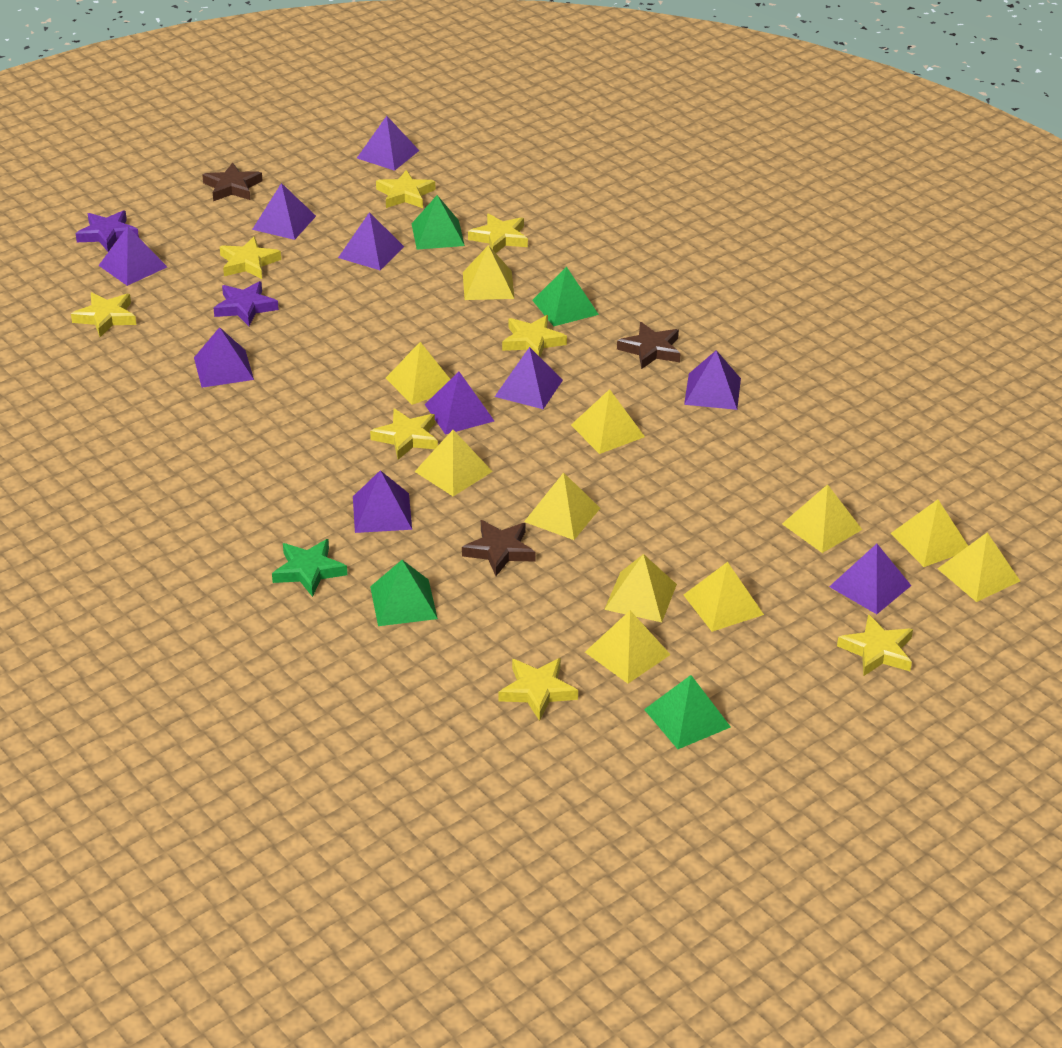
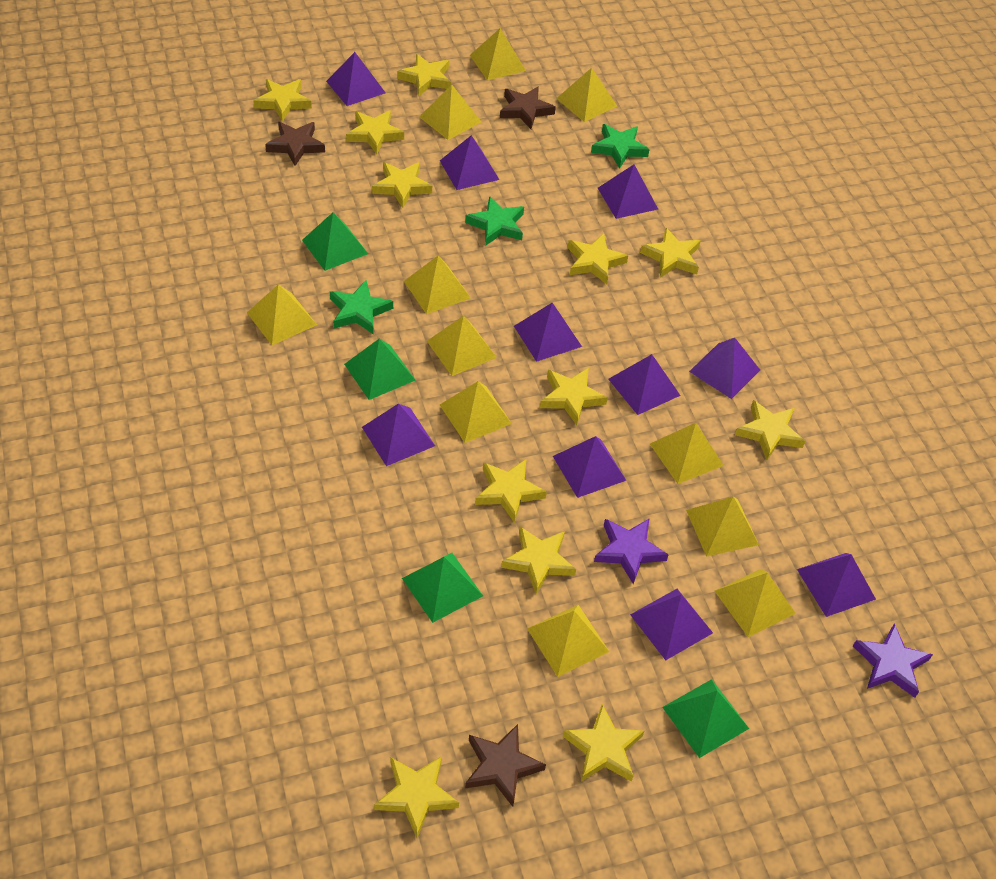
green star: [272,539,347,597] = 1 -> [330,280,393,335] [465,196,524,245] [591,124,650,169] = 3
yellow star: [71,293,136,337] [220,237,281,279] [370,409,438,460] [376,170,435,208] [468,213,528,253] [499,658,578,721] [502,315,567,357] [837,614,913,676] = 8 -> [253,79,312,122] [346,110,404,154] [372,162,432,208] [374,756,459,838] [397,54,451,96] [475,459,547,523] [501,527,576,594] [540,368,608,425] [563,704,644,782] [568,233,628,285] [640,228,701,278] [735,400,805,460] = 12

